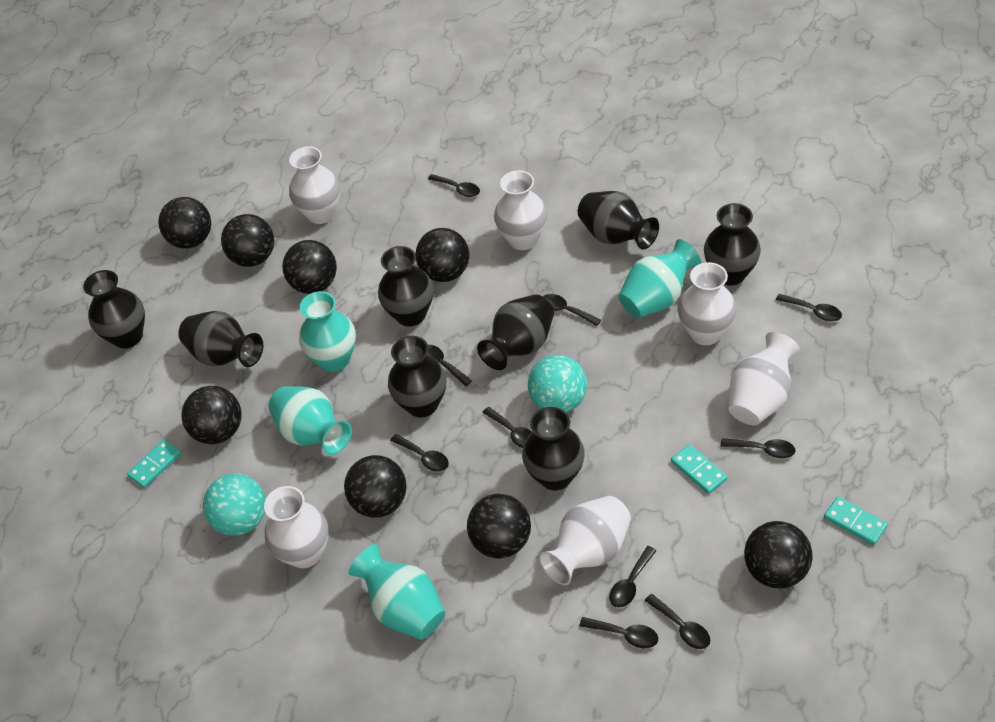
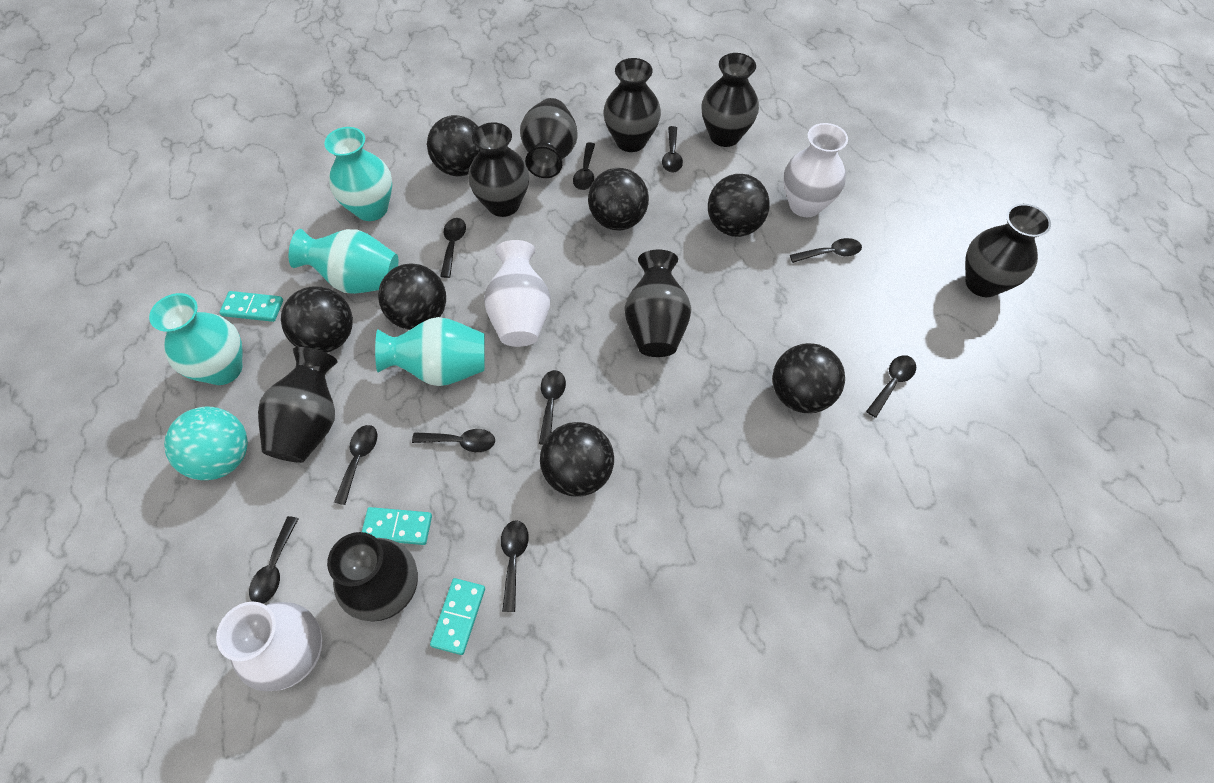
black ball: [158,197,211,248] [181,386,242,444] [221,214,274,267] [282,240,337,294] [344,455,407,518] [415,228,470,282] [467,494,531,558] [744,521,812,589] = 8 -> [281,286,353,353] [378,264,446,330] [427,115,480,176] [540,422,614,497] [588,168,649,230] [708,174,770,237] [772,343,845,413] = 7
turquoise ball: [203,473,266,536] [528,355,587,413] = 2 -> [164,407,248,480] = 1
white vase: [264,486,329,568] [289,146,340,224] [494,170,548,250] [539,496,631,585] [678,262,736,345] [728,332,800,425] = 6 -> [216,601,322,691] [484,240,551,347] [784,123,848,217] = 3

